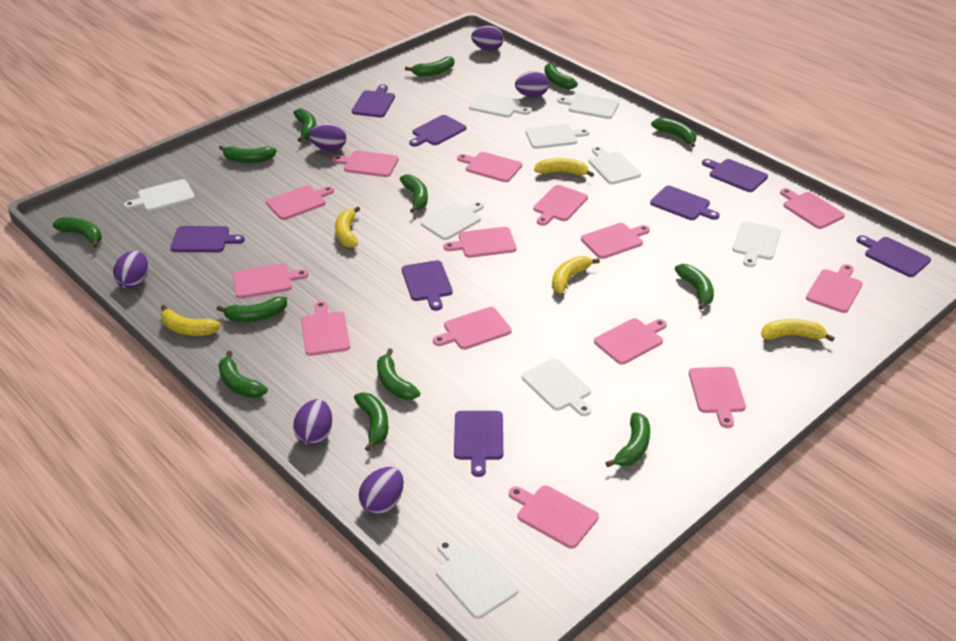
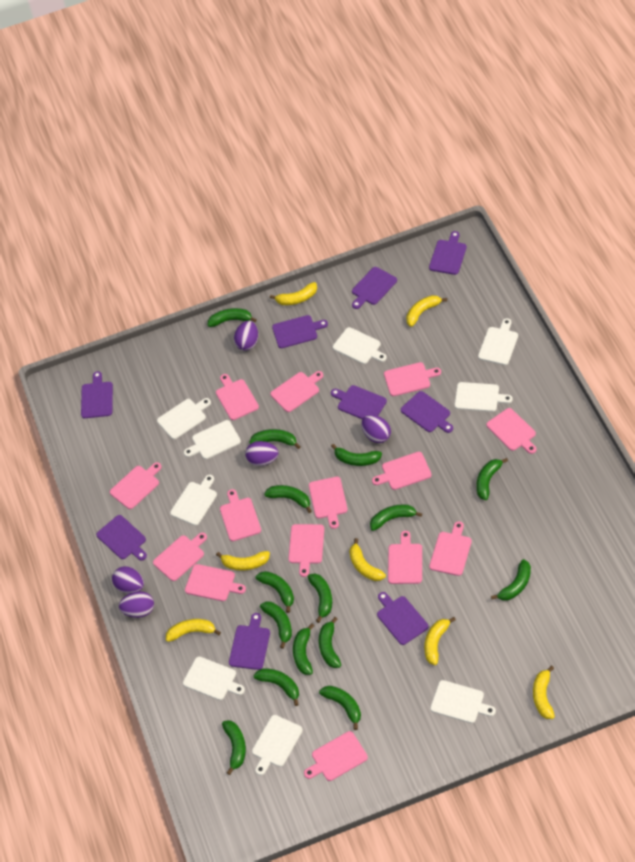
green banana: [53,217,102,248] [217,296,287,322] [218,351,268,398] [219,145,277,163] [293,109,316,142] [354,392,388,452] [377,348,420,400] [400,174,428,213] [405,56,454,76] [545,61,578,89] [605,412,650,467] [651,118,696,147] [675,264,714,310] = 13 -> [208,308,257,327] [222,720,246,775] [249,429,301,449] [253,668,299,706] [256,571,294,613] [260,602,292,649] [264,485,312,513] [293,624,314,675] [308,573,332,623] [319,617,341,668] [319,686,361,730] [331,444,382,466] [370,504,422,531] [477,458,508,500] [491,559,531,601] = 15
purple cutting board: [170,226,245,252] [352,84,395,118] [402,260,453,311] [409,115,466,147] [454,411,503,477] [650,186,720,220] [702,159,768,192] [857,235,931,277] = 8 -> [81,371,113,418] [96,515,147,561] [229,613,270,670] [272,315,328,348] [331,385,387,419] [352,267,397,309] [377,592,428,645] [401,391,453,433] [429,231,467,275] = 9
purple egg: [113,251,148,288] [293,399,332,445] [309,123,346,151] [358,467,404,515] [471,26,504,51] [515,71,549,97] = 6 -> [112,566,144,593] [119,591,154,618] [234,321,258,351] [245,441,278,466] [361,415,391,443] = 5
yellow banana: [161,305,221,336] [335,206,360,248] [534,158,594,177] [552,256,600,294] [761,319,835,342] = 5 -> [166,619,221,642] [216,551,270,571] [270,282,317,305] [349,538,386,581] [406,295,447,327] [424,617,456,665] [533,665,555,719] = 7

